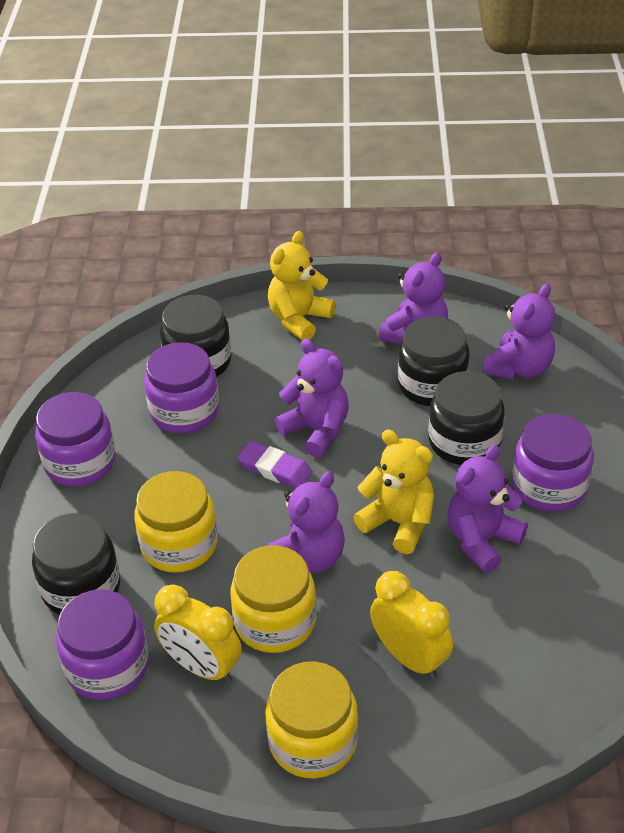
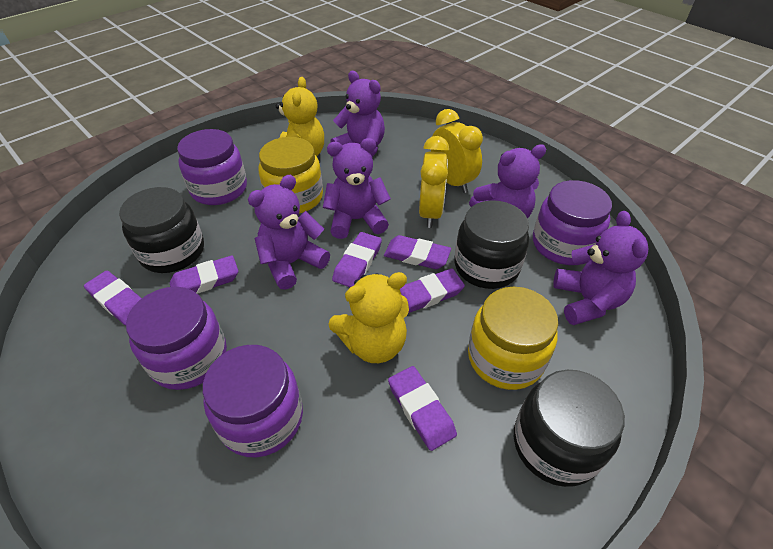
black jar: [32,513,120,615] [160,295,231,377] [398,317,470,406] [428,371,505,465] = 4 -> [119,187,204,273] [454,200,529,289] [514,370,625,487] = 3
purple eraser: [237,441,312,488] = 1 -> [84,271,142,325] [170,255,238,294] [332,232,382,287] [384,235,451,269] [388,366,457,451] [400,269,465,313] = 6
yellow jar: [134,471,218,572] [230,545,316,653] [265,661,358,778] = 3 -> [258,137,323,214] [468,287,558,390] = 2

